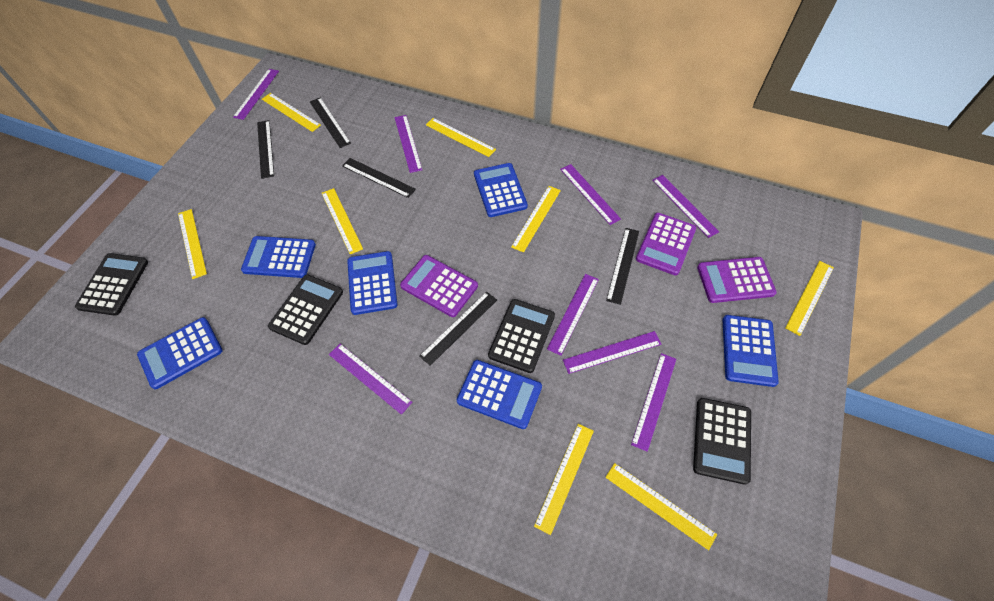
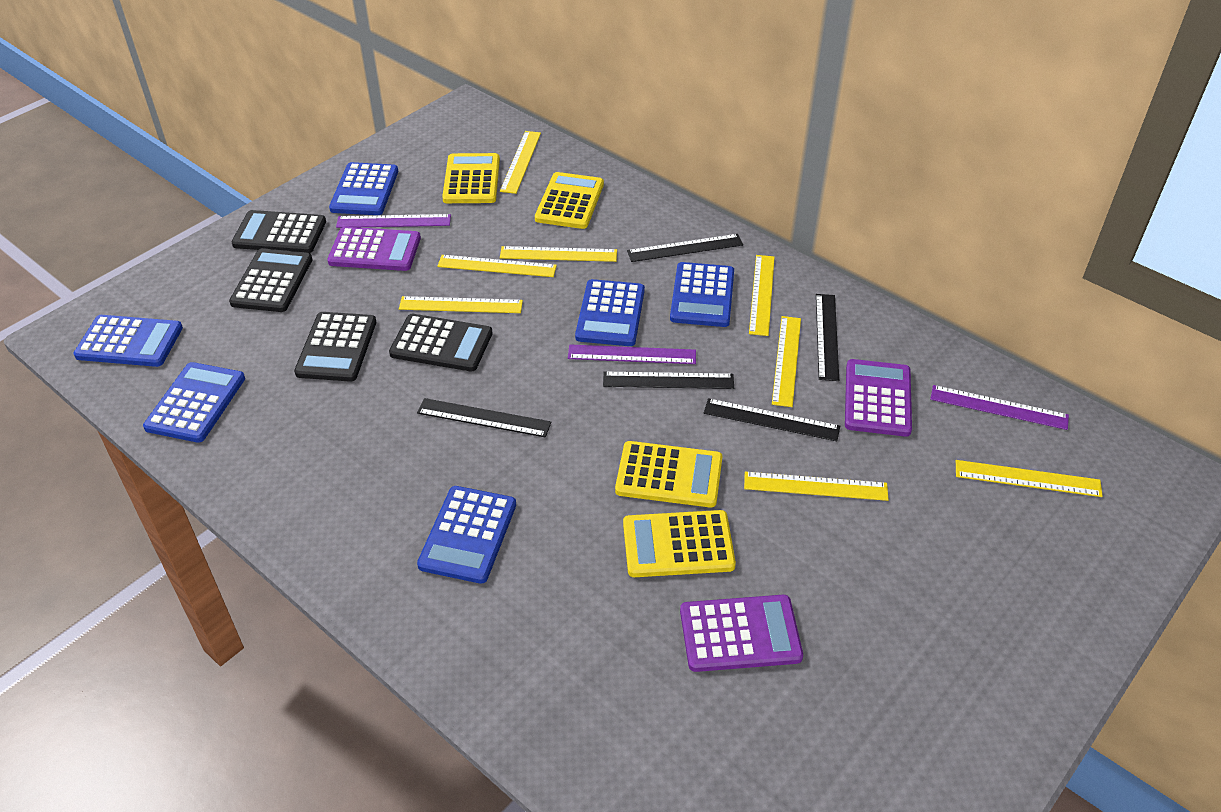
purple ruler: [233,69,279,120] [329,344,412,414] [395,115,422,173] [547,274,599,356] [560,164,621,225] [563,331,661,374] [631,353,676,452] [652,175,719,238] = 8 -> [336,214,451,228] [568,345,696,364] [930,385,1069,430] = 3
yellow calculator: none = 0 -> [442,153,500,203] [535,172,604,229] [615,441,723,508] [623,510,736,577] = 4

